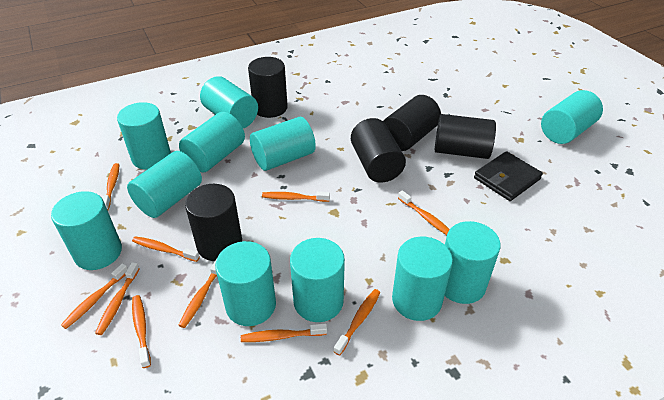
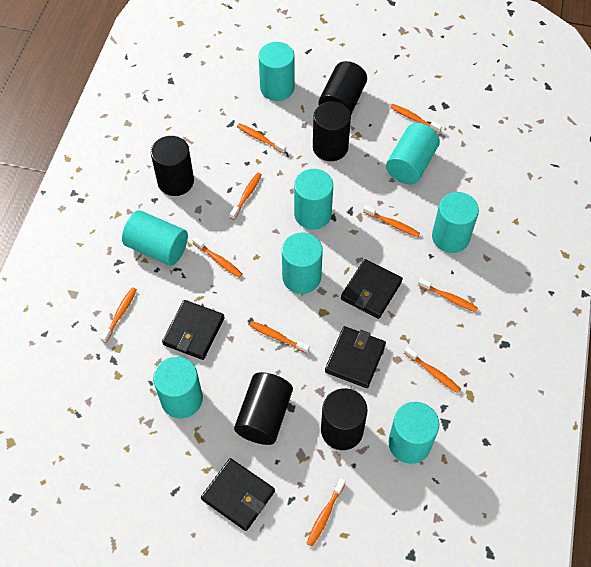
black wallet: [474,151,543,201] = 1 -> [162,300,225,360] [201,458,275,531] [325,326,386,388] [341,259,403,319] = 4
turquoise cylinder: [51,191,122,270] [117,102,171,170] [127,151,202,218] [179,112,245,172] [200,76,258,128] [215,241,276,326] [250,117,316,171] [290,238,345,322] [392,237,453,321] [445,221,501,304] [541,90,603,144] = 11 -> [122,210,188,266] [153,357,203,418] [259,42,294,101] [282,233,323,294] [294,169,333,230] [386,123,440,184] [388,402,439,464] [432,192,479,253] = 8

